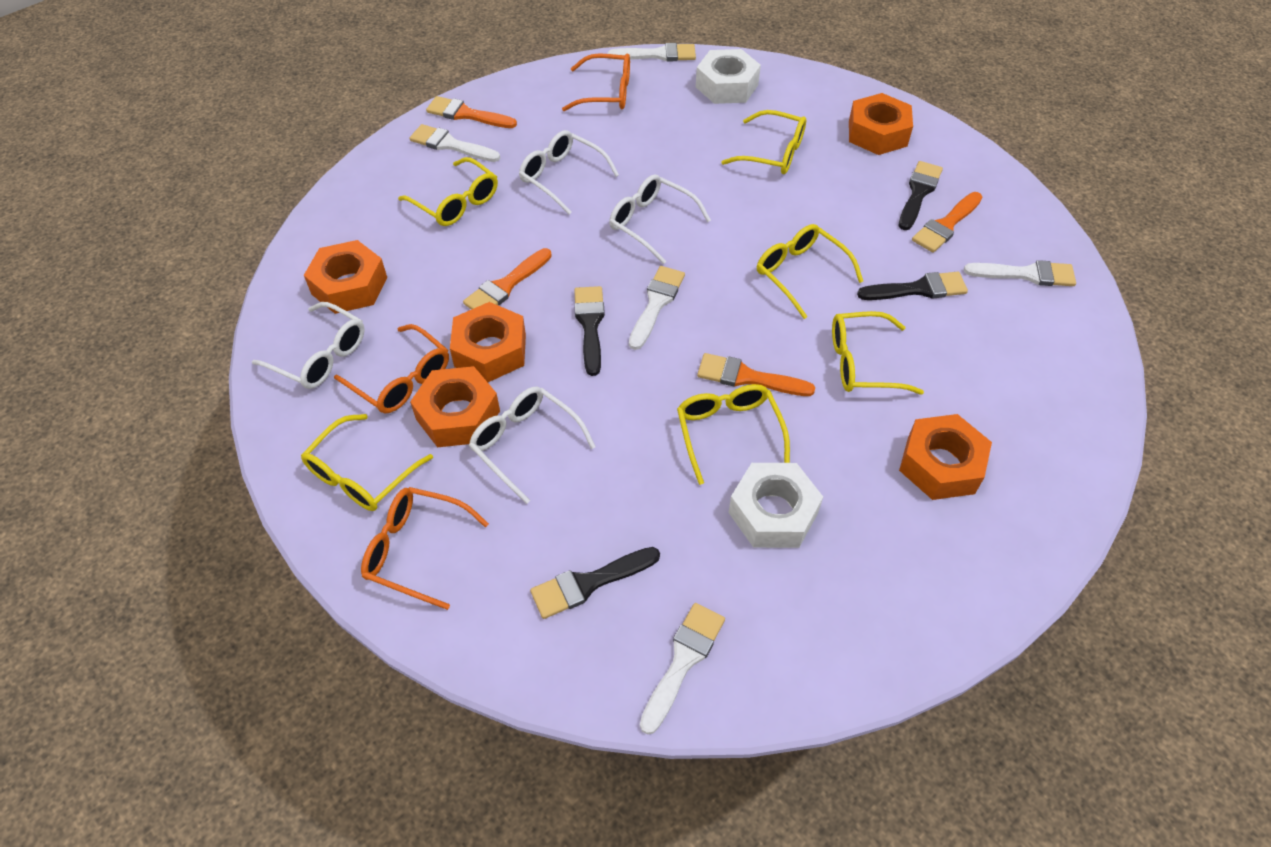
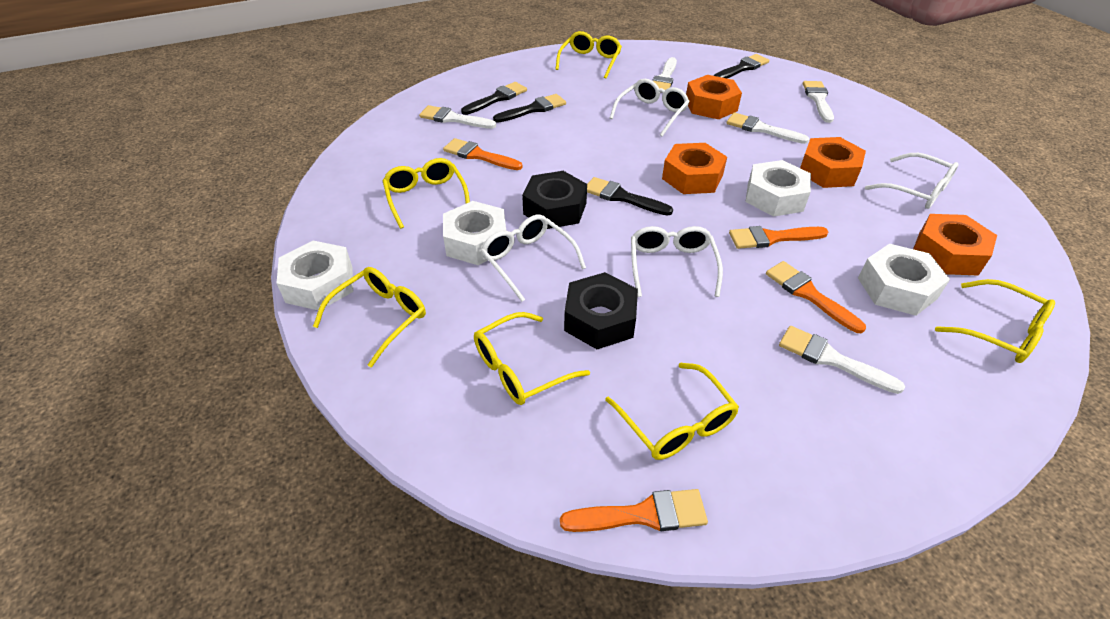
black nut: none = 0 -> [522,171,587,229] [564,272,638,349] = 2
orange glasses: [334,324,449,413] [361,487,489,610] [562,53,630,111] = 3 -> none = 0
orange nut: [304,240,387,314] [410,366,500,447] [450,302,526,382] [849,93,913,155] [899,414,992,500] = 5 -> [662,143,727,194] [686,75,742,119] [800,137,866,188] [913,214,997,276] = 4
white nut: [696,49,761,104] [728,463,823,548] = 2 -> [277,240,353,310] [443,201,506,265] [746,160,811,217] [858,244,950,316] = 4

